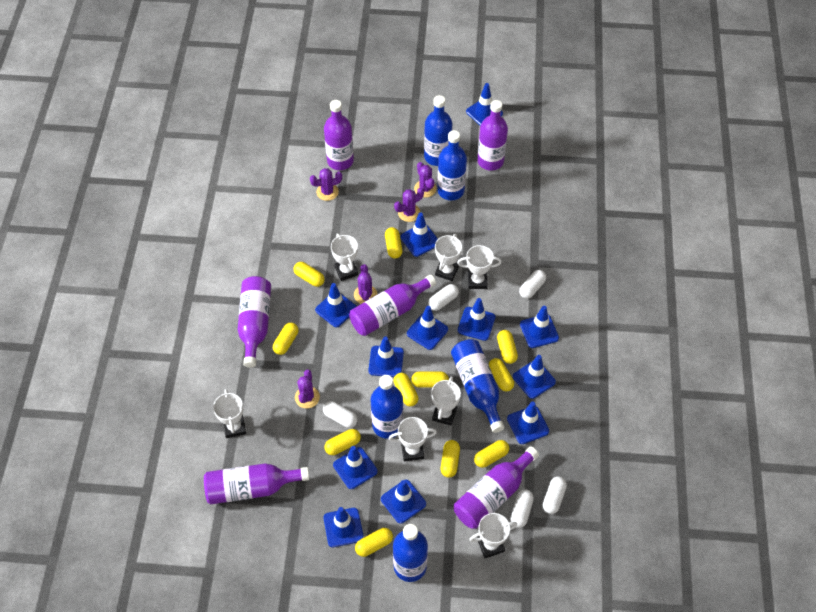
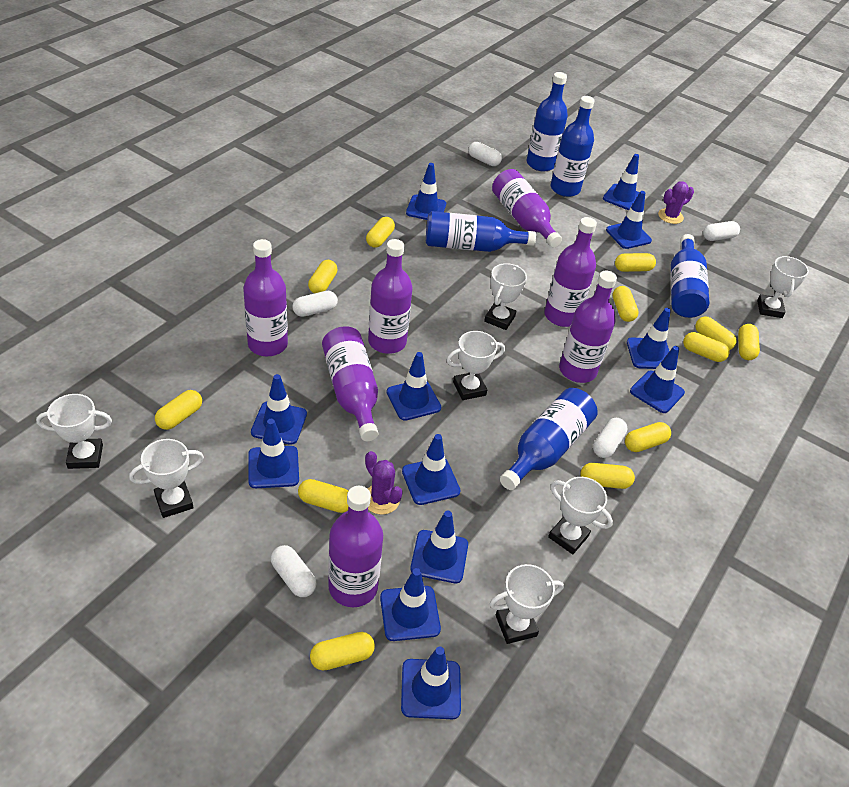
purple bottle: [204,463,309,505] [238,276,271,368] [324,100,354,170] [349,275,436,336] [454,446,539,529] [477,100,508,171] = 6 -> [243,239,288,356] [322,326,379,441] [328,486,383,607] [368,239,413,354] [492,169,562,248] [544,217,597,327] [559,270,617,383] = 7
purple cactus: [295,369,320,408] [310,168,342,201] [354,264,377,304] [394,188,424,222] [414,162,436,198] = 5 -> [365,451,403,515] [658,182,694,224] = 2
yellow capsule: [273,323,298,355] [293,262,325,287] [324,429,361,455] [355,528,393,557] [385,227,402,259] [393,373,418,407] [411,372,449,387] [441,440,460,478] [474,440,509,468] [489,358,514,392] [497,330,518,364] = 11 -> [155,390,202,430] [298,479,349,513] [308,260,338,293] [310,632,375,671] [366,217,395,248] [580,463,635,489] [613,286,639,322] [615,253,656,272] [625,422,671,452] [683,332,729,362] [695,316,736,350] [738,324,760,360] = 12

